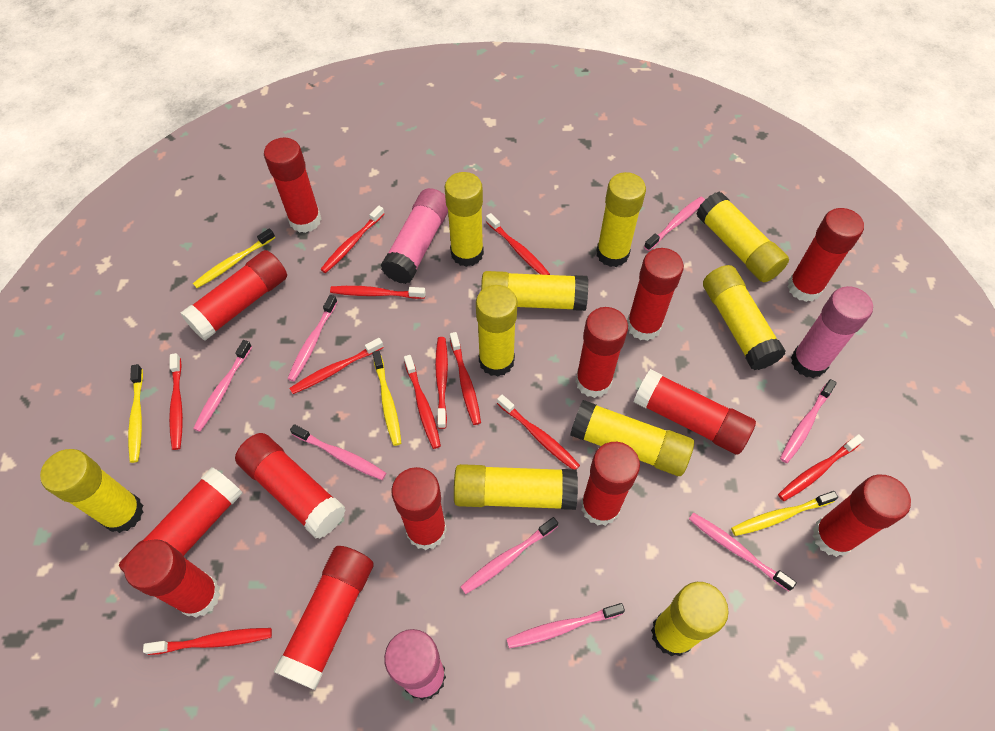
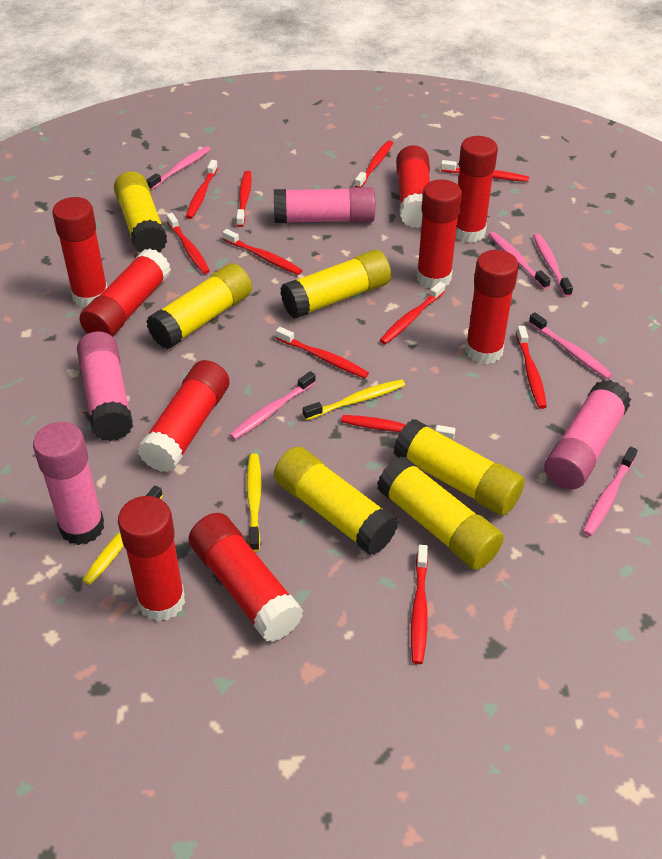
pink glue stick: [381,188,448,284] [384,629,446,700] [791,286,873,378] = 3 -> [33,422,104,545] [77,331,133,441] [274,187,375,223] [545,380,631,489] = 4
pink toothbrush: [193,340,252,432] [288,295,337,381] [290,424,386,480] [460,517,558,594] [507,603,625,648] [644,196,705,251] [689,513,797,591] [780,379,837,463] = 8 -> [146,146,211,190] [229,371,316,440] [489,232,551,289] [529,312,613,379] [533,233,573,297] [583,447,638,536] = 6
red glue stick: [119,467,242,572] [124,539,220,618] [181,250,287,341] [235,433,346,539] [264,138,321,233] [273,546,374,690] [391,467,447,550] [575,307,628,398] [581,442,640,526] [627,248,684,341] [633,369,756,455] [787,208,864,302] [813,475,911,557] = 13 -> [52,197,107,308] [79,248,171,337] [118,496,185,621] [138,360,229,472] [189,513,303,642] [396,145,430,228] [416,179,462,289] [456,136,498,243] [465,250,519,364] = 9
yellow glue stick: [40,449,144,533] [445,172,484,267] [454,464,578,510] [476,285,517,377] [481,271,588,311] [570,400,694,476] [596,172,646,267] [651,582,729,656] [696,192,789,282] [703,265,786,370] = 10 -> [114,171,167,253] [146,263,252,349] [274,447,398,555] [281,250,391,319] [377,457,504,570] [394,419,525,516] = 6
yellow toothbrush: [128,364,143,463] [193,228,275,288] [372,351,401,446] [731,491,838,536] = 4 -> [83,485,163,585] [247,454,261,552] [303,379,405,420] = 3

